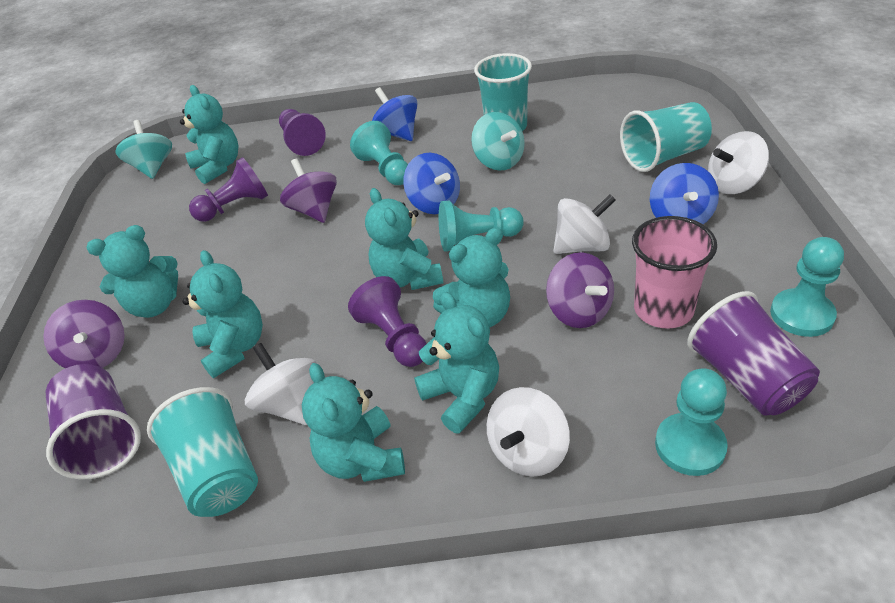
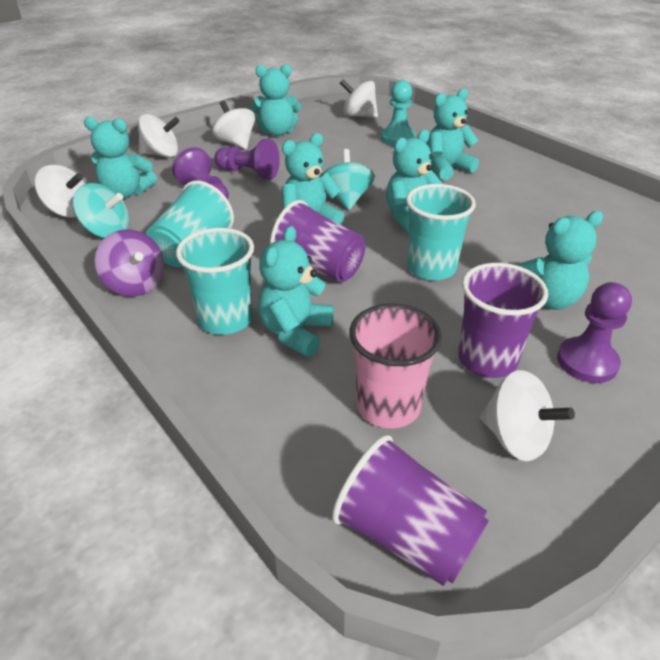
blue spinning top: [372,87,417,141] [403,153,460,214] [650,163,719,224] = 3 -> none = 0
purple cup: [46,364,141,480] [687,291,820,416] = 2 -> [270,200,365,283] [332,435,489,586] [458,263,548,378] = 3
purple spinning top: [43,300,125,368] [280,158,337,223] [546,252,614,328] = 3 -> [95,230,164,296] = 1
turquoise pawn: [350,121,408,185] [439,201,524,252] [655,368,728,476] [770,237,844,337] = 4 -> [381,80,416,146] = 1
white spinning top: [245,343,317,425] [487,387,570,477] [553,194,616,254] [708,131,769,194] = 4 -> [34,165,86,217] [138,114,180,157] [212,101,255,149] [340,79,378,118] [480,370,575,461] = 5

